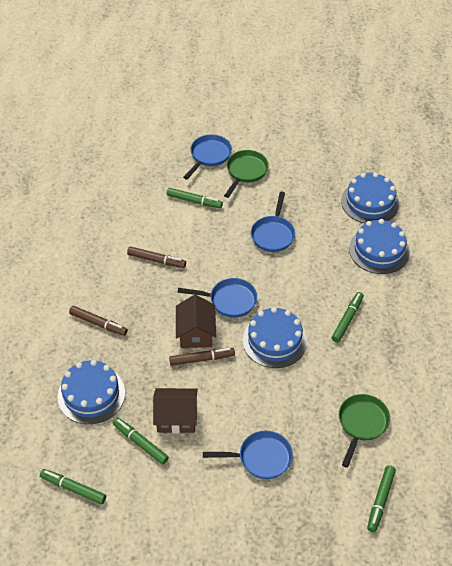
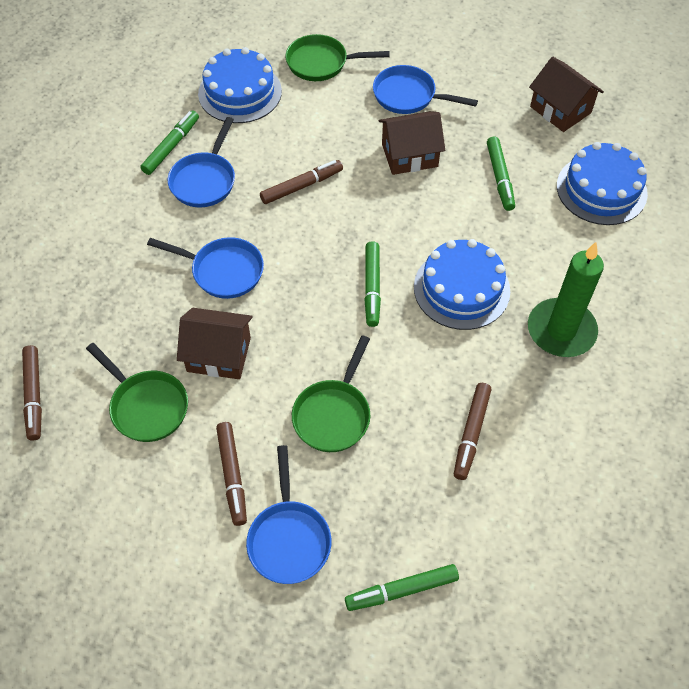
blue cake: [57,360,125,424] [242,307,307,368] [341,172,399,223] [349,219,410,274] = 4 -> [198,47,282,123] [414,239,510,330] [557,142,648,225] = 3
brown house: [153,388,198,433] [176,295,216,348] = 2 -> [177,308,253,379] [379,111,445,175] [529,56,604,132] = 3
brown marker: [69,306,128,336] [127,246,186,268] [169,348,235,366] = 3 -> [22,345,42,441] [216,422,247,526] [260,160,343,204] [454,383,492,480] = 4
green candle: none = 0 -> [528,242,604,357] = 1
green marker: [40,469,106,504] [113,418,169,465] [167,188,223,208] [332,292,364,343] [367,465,396,532] = 5 -> [140,110,199,175] [345,564,459,611] [364,241,381,327] [487,136,515,211] = 4
green pan: [224,150,269,198] [339,394,390,468] = 2 -> [86,343,188,442] [286,34,390,81] [292,335,370,452] = 3

